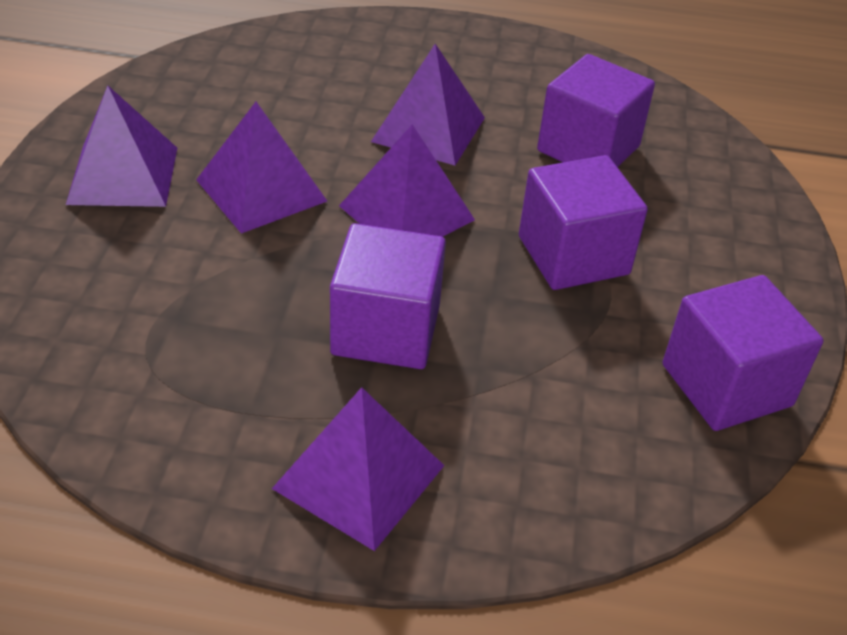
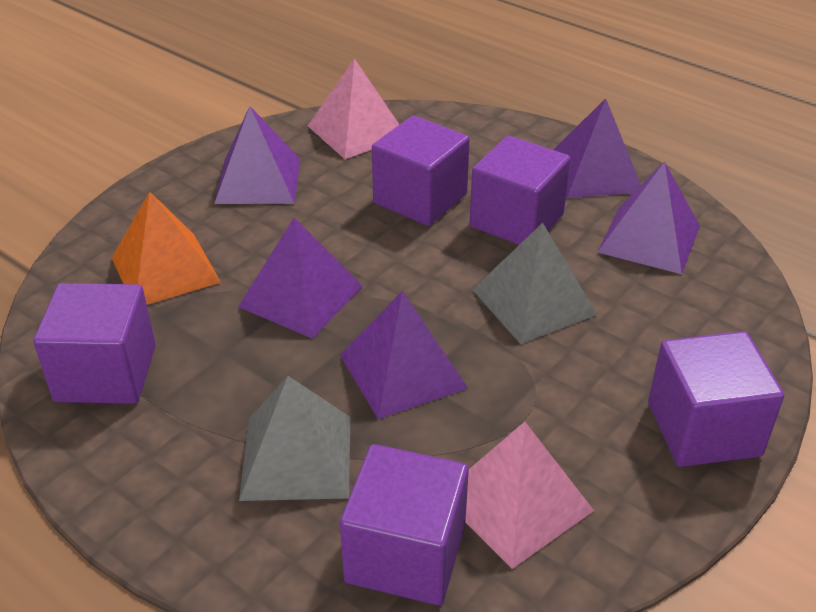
grey pyramid: none = 0 -> [239,376,350,501] [473,223,597,344] = 2
orange pyramid: none = 0 -> [112,191,221,305] = 1
pink pyramid: none = 0 -> [308,58,400,159] [465,422,594,569] = 2
purple cube: [330,223,446,369] [519,155,648,290] [537,54,655,167] [663,275,824,431] = 4 -> [33,283,156,404] [340,444,469,605] [372,115,470,226] [469,136,571,245] [648,331,784,467] = 5

